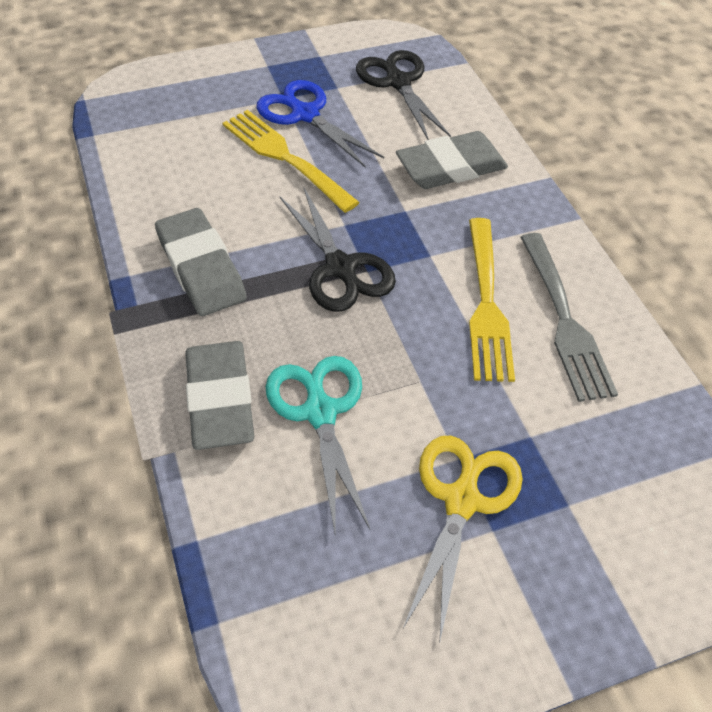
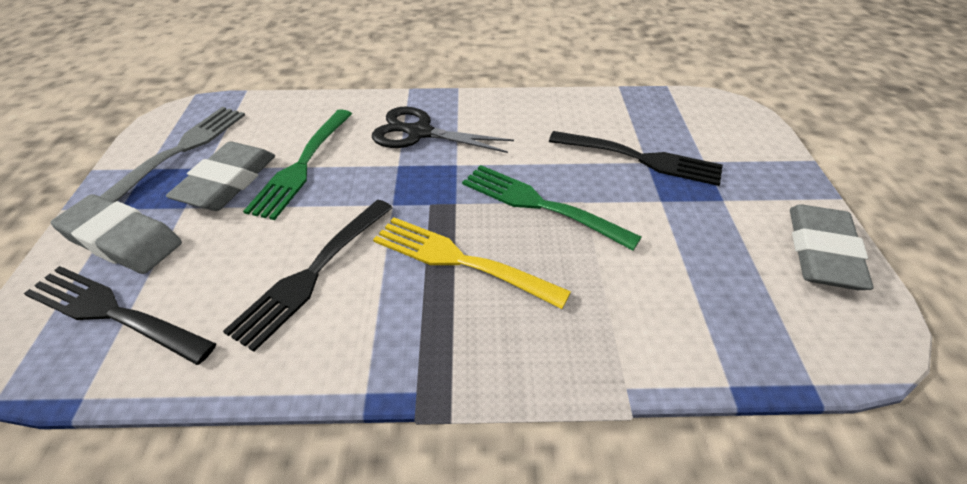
black fork: none = 0 -> [24,266,216,365] [223,200,393,352] [549,131,723,186] = 3
black scissors: [279,188,396,312] [356,50,451,140] = 2 -> [372,106,514,153] = 1
blue scissors: [256,80,384,168] = 1 -> none = 0
green fork: none = 0 -> [243,109,352,220] [462,165,642,250] = 2
turquoise scissors: [266,356,370,532] = 1 -> none = 0
yellow fork: [223,110,360,213] [469,218,515,382] = 2 -> [373,217,571,309] = 1
yellow scissors: [403,435,523,640] = 1 -> none = 0

